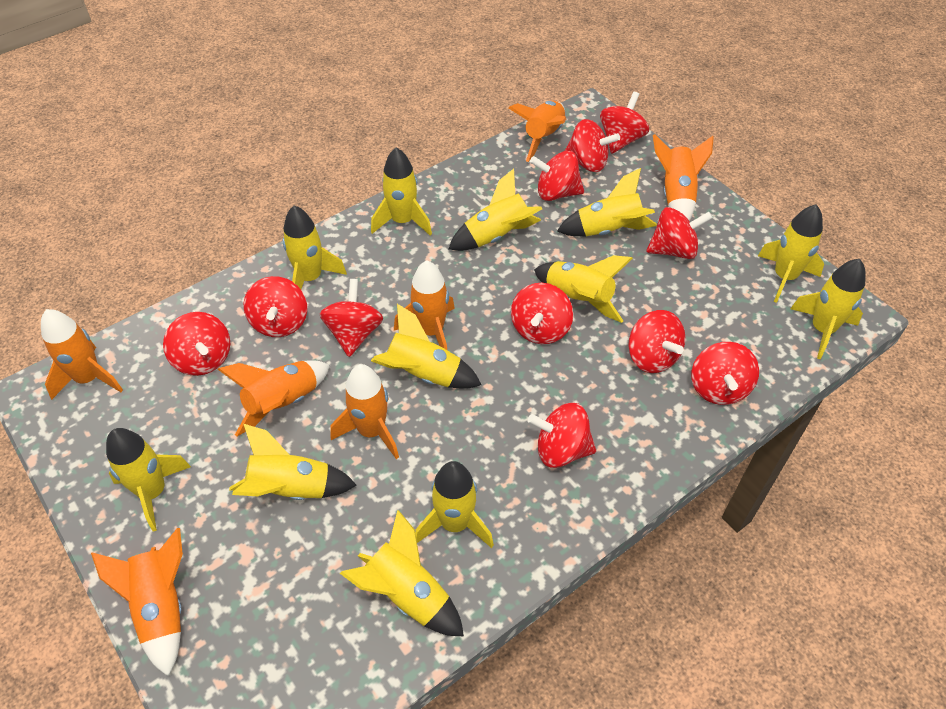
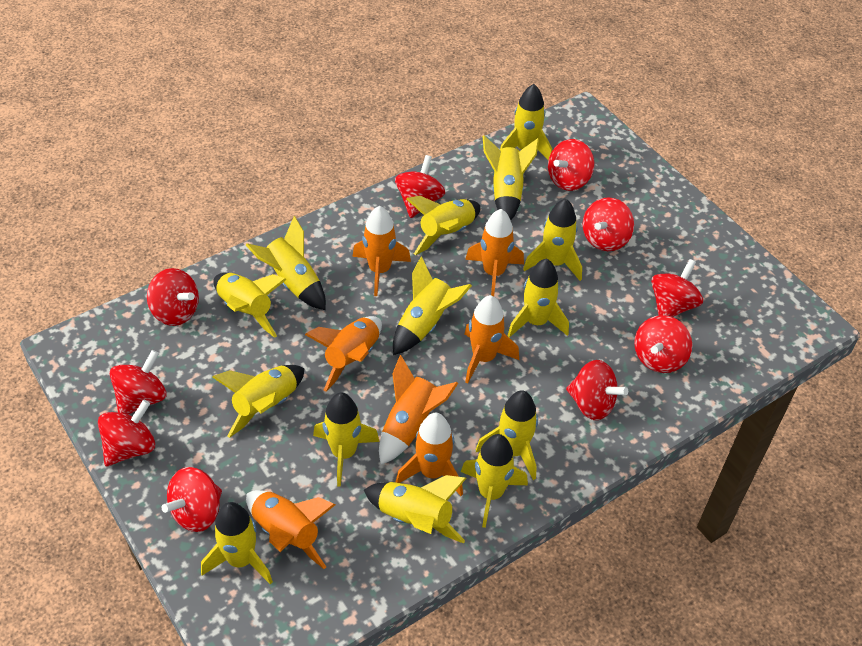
red spinning top: [163,312,230,376] [244,276,307,337] [320,279,383,357] [511,283,573,344] [528,403,596,468] [530,151,584,201] [565,119,620,172] [600,92,649,154] [628,310,685,373] [647,207,713,259] [691,342,759,405] = 11 -> [98,400,155,466] [110,350,167,415] [147,268,199,326] [162,467,222,532] [395,155,445,218] [548,139,594,191] [566,360,628,420] [583,197,634,251] [634,315,692,373] [651,259,703,317] = 10
yellow rocket: [106,428,191,532] [229,424,357,500] [283,206,347,289] [340,510,464,636] [371,147,432,236] [371,304,481,389] [415,461,494,548] [449,169,542,251] [534,255,633,323] [557,168,657,236] [758,204,824,303] [790,259,866,359] = 12 -> [201,502,273,585] [212,365,304,438] [213,273,287,338] [246,216,326,310] [313,393,380,487] [364,475,467,544] [393,256,472,355] [406,196,481,255] [461,434,528,528] [476,390,538,480] [482,135,539,220] [500,84,552,160] [507,259,569,338] [523,199,582,281] = 14

